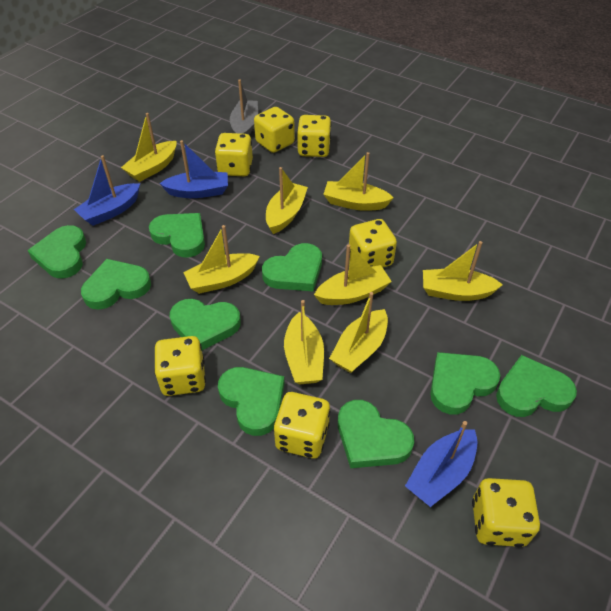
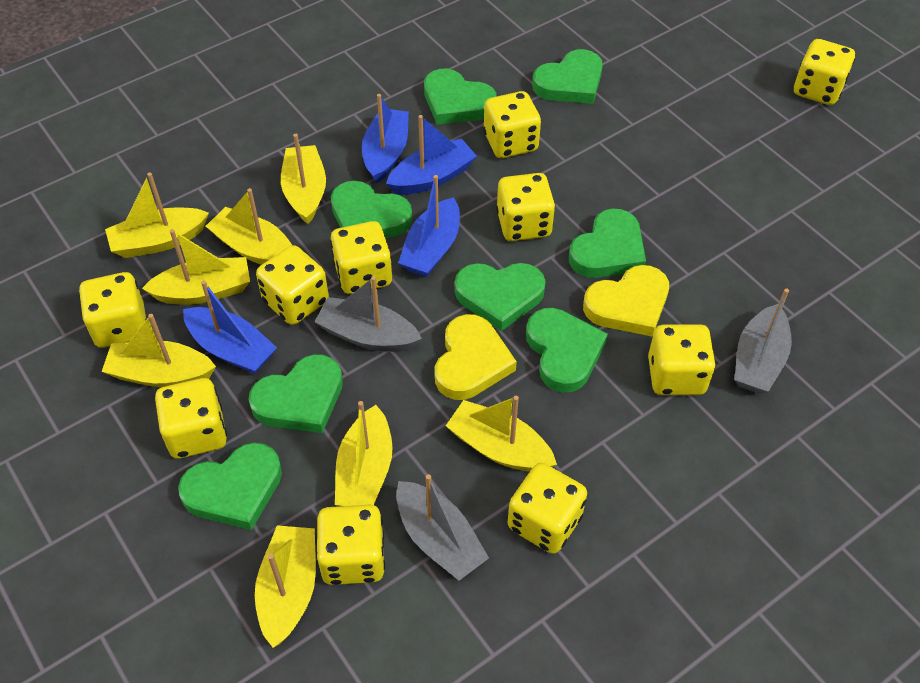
blue boat: [74,155,140,226] [159,140,228,198] [405,421,478,507] = 3 -> [183,280,277,374] [362,94,409,183] [386,115,477,195] [398,175,460,277] = 4
green heart: [28,225,86,279] [81,259,151,310] [149,213,205,257] [169,299,241,350] [218,367,285,436] [262,243,322,291] [338,400,414,468] [430,352,500,414] [496,355,577,417] = 9 -> [178,443,282,530] [249,354,343,433] [331,181,412,238] [424,69,497,125] [455,263,546,331] [526,308,608,393] [532,49,603,104] [569,208,646,278] = 8
grey boat: [230,79,258,135] = 1 -> [315,276,422,352] [396,474,489,581] [734,288,792,393] = 3
yellow dice: [154,336,206,396] [215,133,253,176] [254,107,295,153] [274,392,330,458] [297,115,331,157] [349,219,397,267] [472,478,540,547] = 7 -> [79,272,146,348] [155,378,227,459] [256,245,329,325] [316,505,385,585] [330,221,392,294] [483,91,541,158] [496,173,555,241] [508,463,587,554] [648,324,716,395] [794,39,855,105] = 10
yellow heart: none = 0 -> [435,314,517,400] [583,265,669,337] = 2

